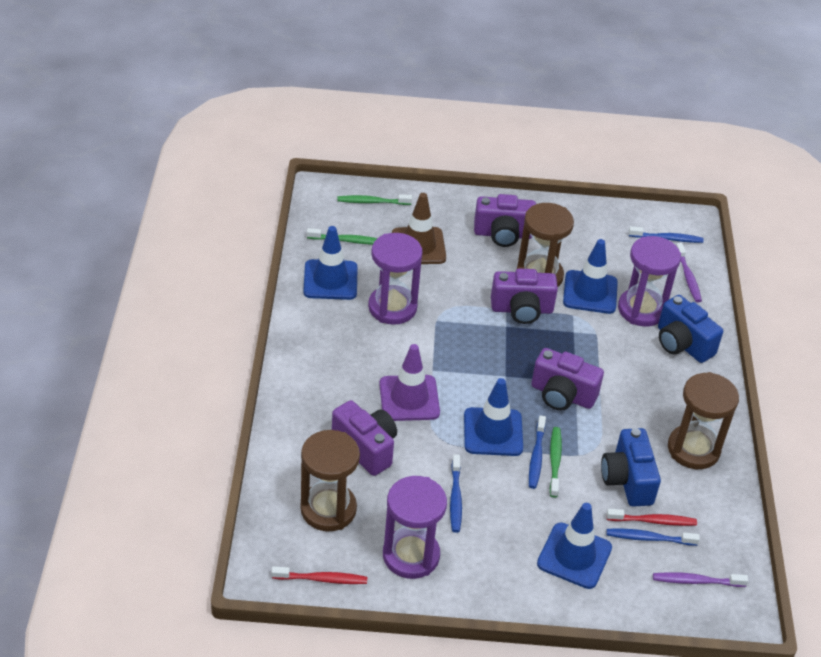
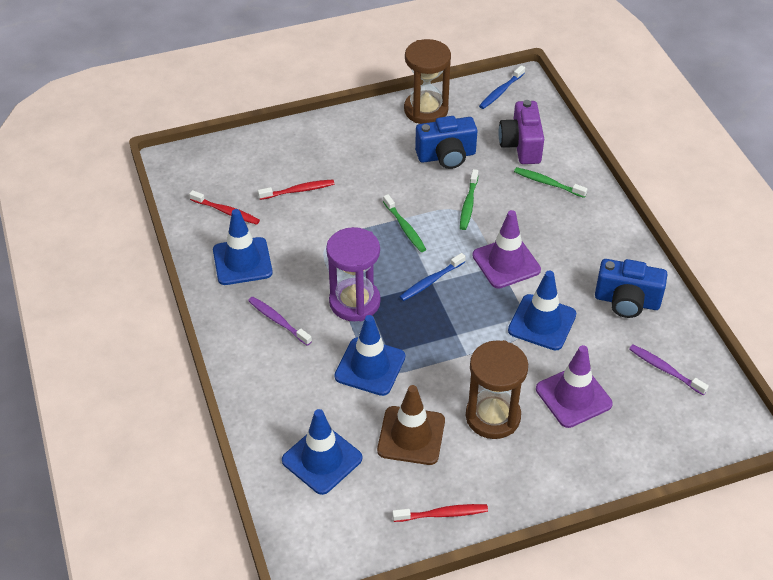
blue toothbrush: [450,454,462,533] [529,415,546,489] [606,529,700,546] [629,226,704,243] = 4 -> [399,253,466,301] [479,65,525,109] = 2
brown hourglass: [300,430,360,531] [517,203,574,287] [668,372,739,469] = 3 -> [404,39,451,124] [466,340,528,439] = 2
purple camera: [332,400,397,476] [474,194,536,247] [491,269,558,324] [531,348,604,411] = 4 -> [498,100,544,164] = 1
purple hourglass: [368,233,423,325] [383,476,447,579] [618,236,681,327] = 3 -> [326,227,380,321] = 1
purple traffic cone: [379,344,440,421] = 1 -> [472,210,541,288] [536,345,613,428] = 2
red toothbrush: [271,566,367,584] [607,509,697,526] = 2 -> [189,190,260,225] [258,179,334,200] [392,504,488,522] = 3

